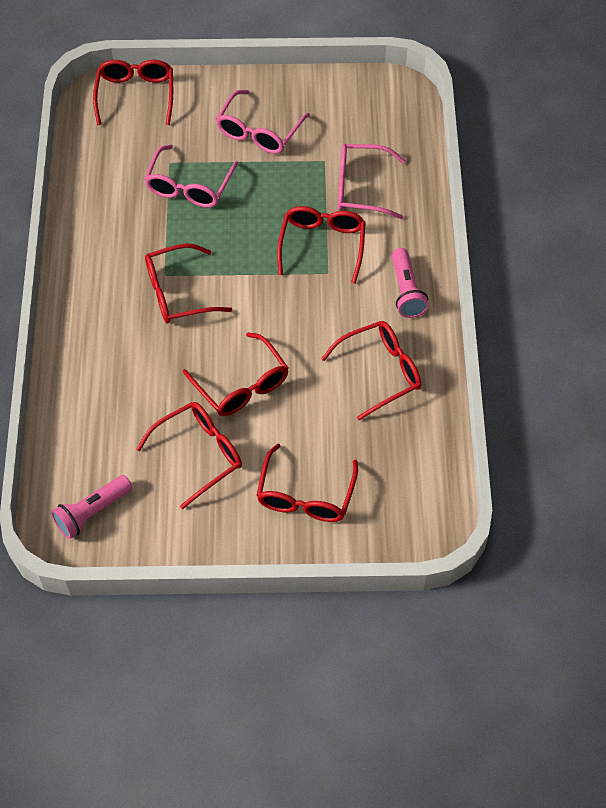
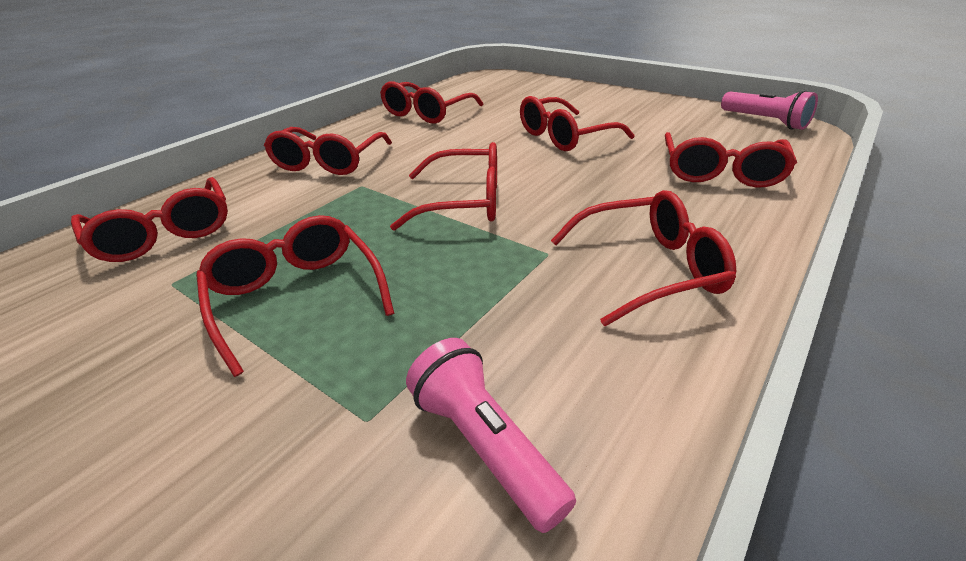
pink glasses: [144,144,238,208] [216,90,310,154] [338,144,405,219] = 3 -> none = 0
red glasses: [93,60,173,125] [137,402,242,509] [145,243,232,323] [183,332,289,416] [256,443,358,522] [277,206,366,284] [321,321,421,420] = 7 -> [71,177,228,262] [196,215,394,377] [264,127,392,175] [380,82,483,123] [390,142,497,231] [520,96,634,151] [551,190,736,326] [665,132,797,188] = 8

